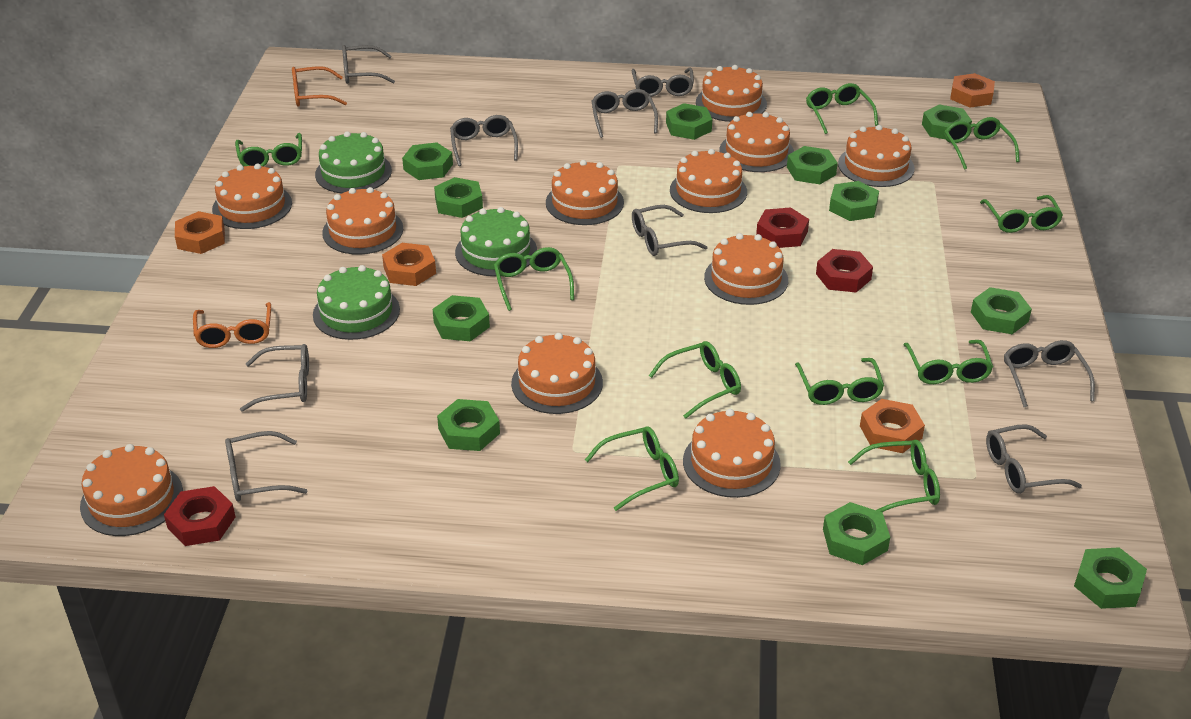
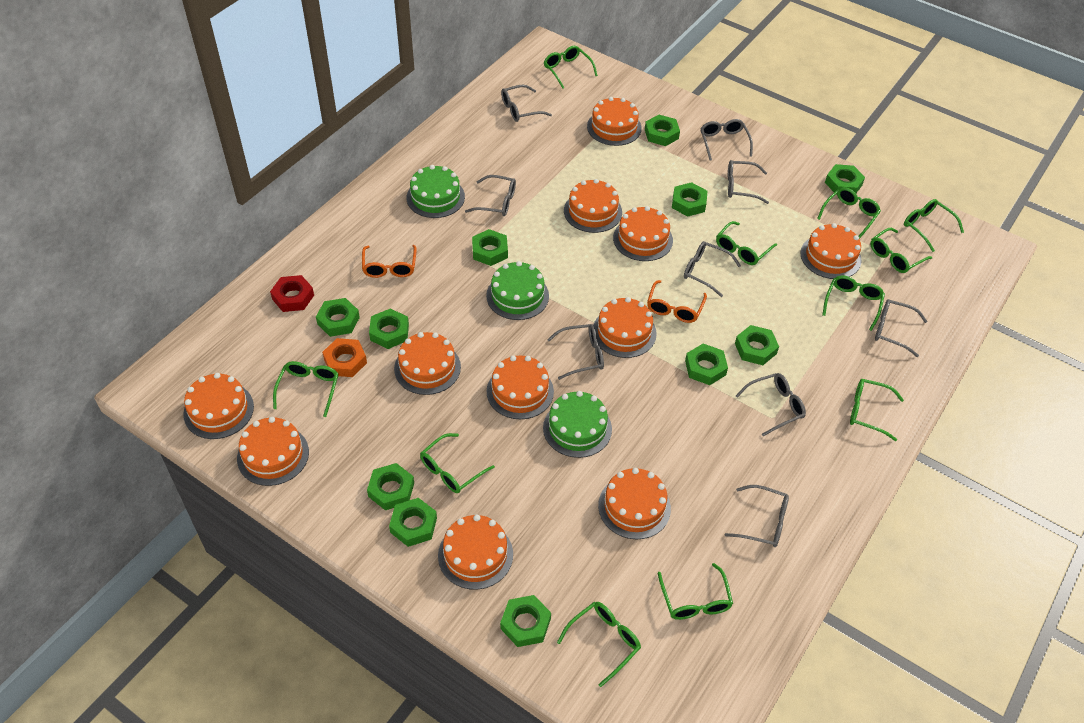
green glasses: [235,133,302,167] [494,247,574,311] [585,426,679,511] [649,341,741,419] [795,358,884,405] [806,83,878,134] [848,440,940,512] [903,340,993,384] [944,117,1019,170] [980,195,1063,233] = 10 -> [273,361,338,417] [420,433,495,493] [544,46,598,89] [557,602,641,687] [658,563,733,620] [716,221,777,265] [817,187,881,239] [822,276,885,331] [850,379,904,441] [870,228,932,273] [904,199,964,252] = 11
orange nut: [175,211,225,254] [382,243,436,286] [860,399,925,453] [950,73,995,108] = 4 -> [322,338,367,377] = 1
red nut: [164,486,236,546] [756,207,809,248] [816,249,873,293] = 3 -> [270,275,314,312] = 1

